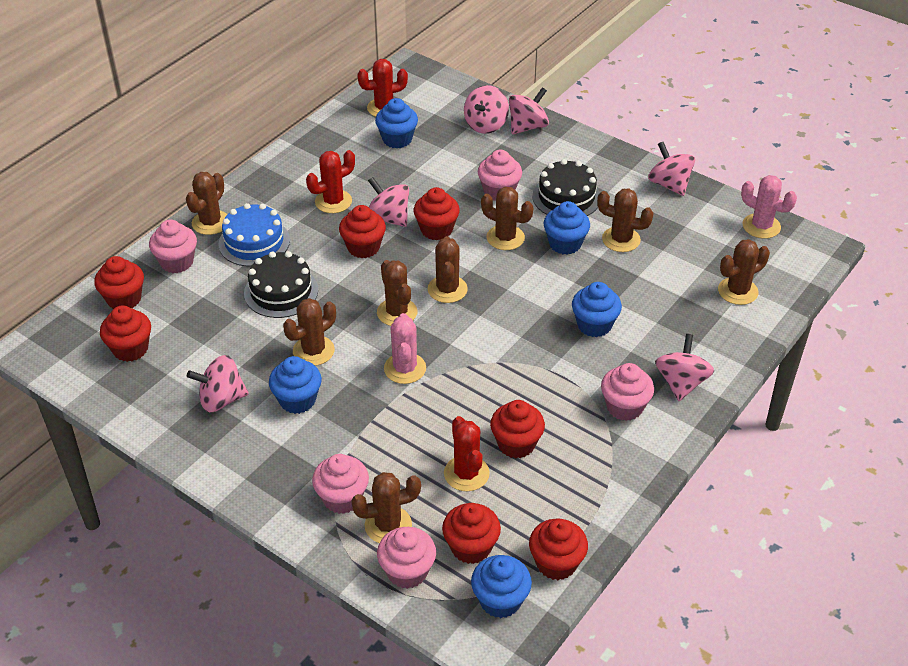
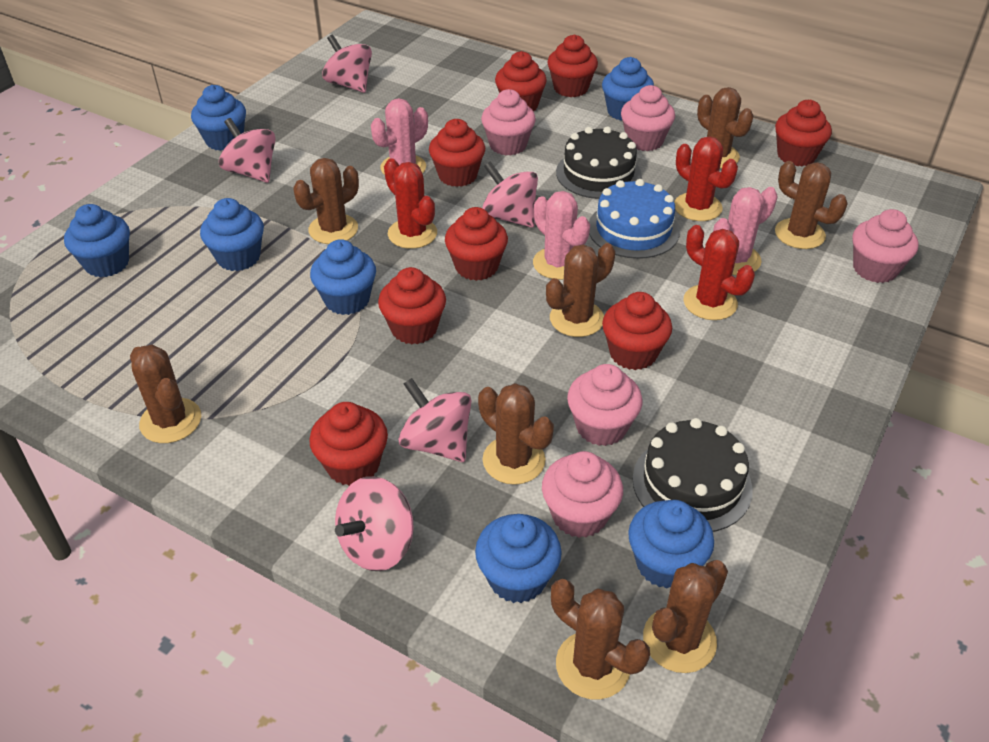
blue cupcake: [269,356,322,414] [375,98,418,148] [471,555,532,618] [543,201,590,255] [572,282,622,337] = 5 -> [64,204,130,277] [191,85,246,151] [200,198,264,271] [310,239,376,315] [475,514,562,603] [602,57,654,121] [628,500,714,589] = 7
pink cactus: [384,313,426,384] [741,175,797,239] = 2 -> [371,98,428,175] [533,191,590,280] [713,187,778,275] = 3
pink spinning top: [187,355,249,412] [368,177,409,227] [464,85,509,134] [509,87,549,134] [648,142,695,196] [655,334,714,401] = 6 -> [219,118,276,183] [322,34,372,93] [335,476,414,571] [399,378,471,462] [482,161,538,228] = 5
red cupcake: [94,256,144,309] [100,306,151,362] [339,205,386,258] [413,187,460,240] [442,503,501,564] [490,400,545,459] [529,519,588,580] = 7 -> [309,402,388,486] [378,267,446,344] [429,119,485,187] [445,207,508,281] [495,51,547,111] [548,34,598,97] [602,292,672,370] [775,100,832,166] = 8

